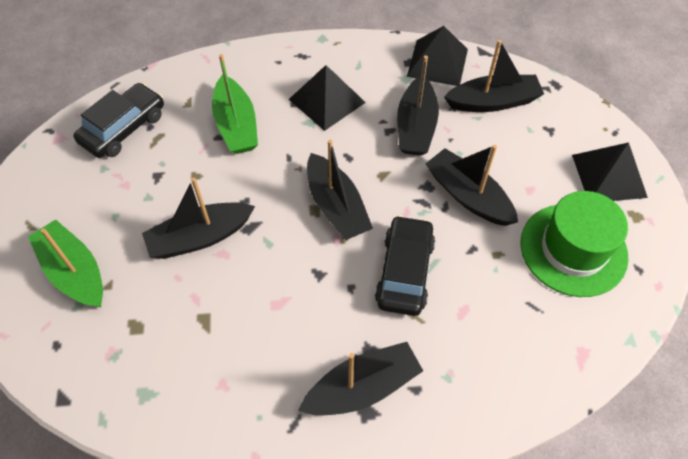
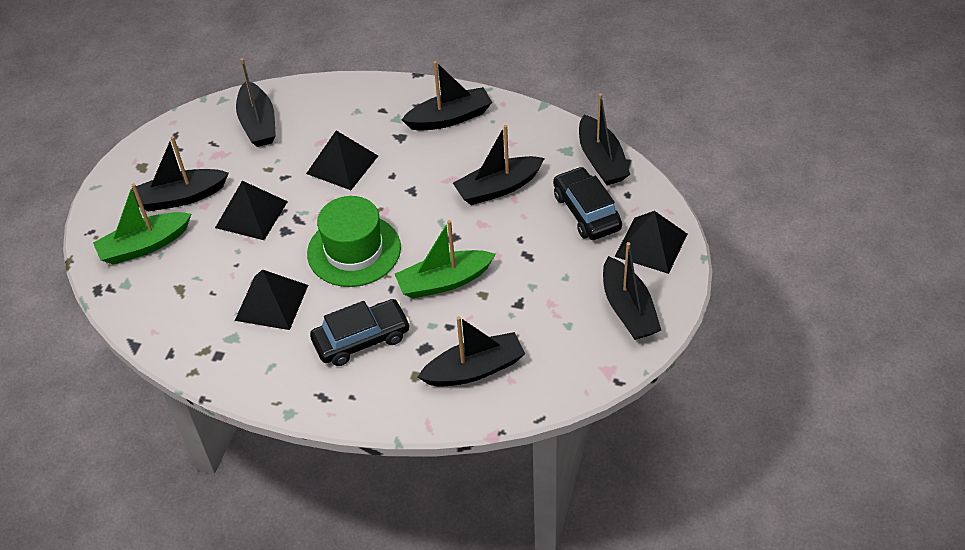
black boat: [142,177,255,259] [298,342,423,416] [307,140,373,240] [397,55,439,156] [425,145,518,226] [444,40,544,112] = 6 -> [132,136,229,212] [236,58,276,147] [402,61,492,131] [418,316,525,387] [453,125,545,205] [579,93,630,185] [603,242,661,340] = 7
black pyramid: [289,65,366,131] [407,26,468,86] [572,142,648,201] = 3 -> [215,181,288,240] [235,269,308,330] [306,131,378,190] [615,211,687,274] = 4

